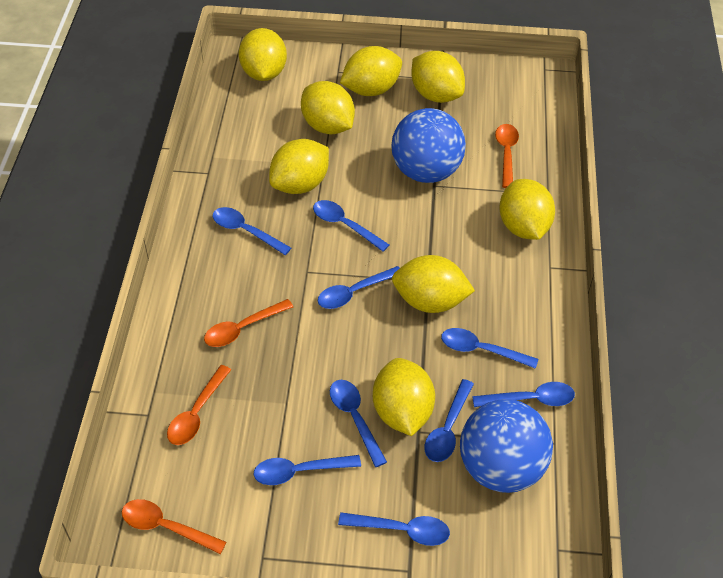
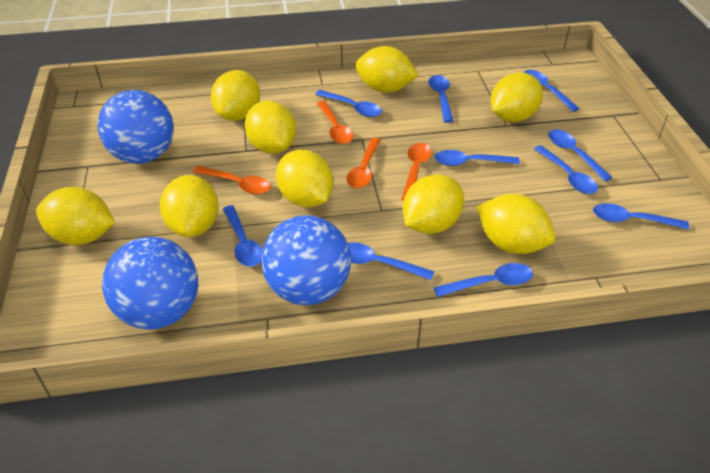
blue ball: [391,108,466,183] [460,399,553,493] = 2 -> [97,90,173,164] [102,237,199,330] [261,215,351,305] = 3
blue spoon: [213,207,291,255] [253,455,361,485] [313,200,389,252] [318,266,400,309] [330,380,387,467] [338,512,450,546] [424,379,474,462] [441,328,538,369] [472,382,575,407] = 9 -> [223,205,262,267] [315,90,382,117] [348,242,435,280] [429,75,453,123] [433,263,533,297] [434,150,520,166] [524,70,580,112] [534,145,598,194] [548,129,612,181] [593,203,689,230] = 10
yellow lemon: [239,28,287,81] [269,139,329,194] [301,81,355,135] [340,46,402,96] [373,358,435,436] [392,255,475,313] [411,51,465,103] [499,179,555,240] = 8 -> [36,187,115,245] [160,175,219,237] [211,70,260,121] [245,100,296,154] [276,150,333,207] [355,46,418,93] [403,174,464,234] [477,194,555,254] [490,73,543,122] = 9

